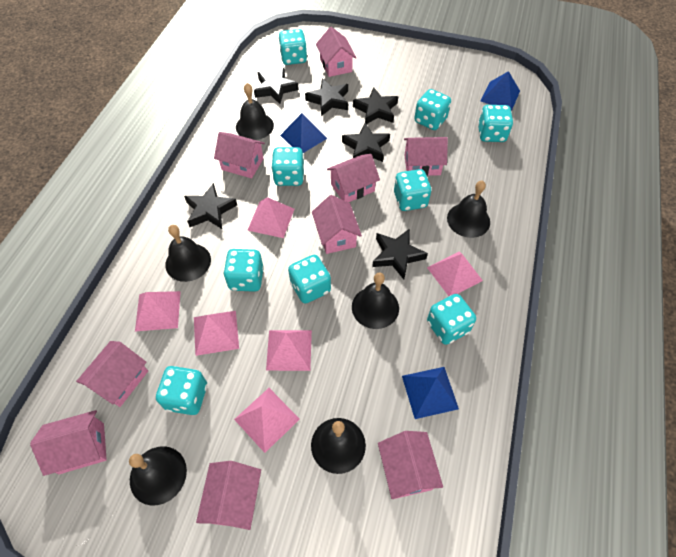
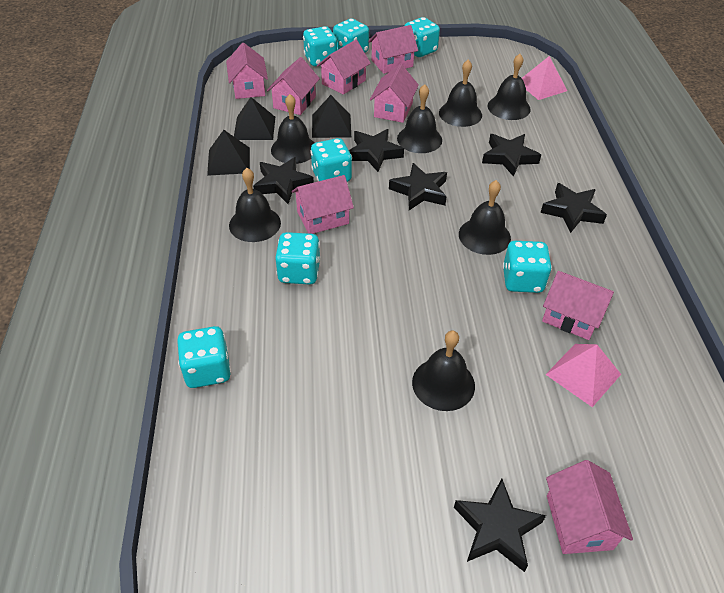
black bell: [129,446,187,506] [165,225,211,282] [236,83,274,140] [311,418,366,474] [352,273,399,329] [447,180,490,238] = 6 -> [229,168,281,242] [271,94,314,164] [397,84,442,153] [412,330,475,411] [439,60,482,127] [459,180,511,255] [488,54,531,120] = 7
black pyramid: none = 0 -> [207,130,250,176] [234,97,275,140] [312,95,351,138] = 3
blue pyramid: [280,113,327,153] [402,367,459,419] [481,71,520,111] = 3 -> none = 0
pink house: [30,410,107,476] [76,341,148,407] [196,461,261,530] [214,132,265,178] [312,195,362,254] [316,27,356,77] [327,154,380,203] [378,431,443,499] [404,137,448,176] = 9 -> [226,43,268,99] [267,57,320,115] [292,175,354,234] [317,40,371,95] [368,25,418,74] [370,64,419,123] [542,271,614,340] [546,460,633,554] = 8
pink pyramid: [135,291,181,332] [194,311,239,356] [234,388,300,453] [247,197,294,238] [266,330,312,371] [427,252,483,296] = 6 -> [522,56,567,100] [545,344,621,407] = 2
turquoise dice: [156,366,207,415] [223,249,264,292] [271,147,304,186] [278,29,307,65] [288,255,331,304] [394,169,432,211] [414,89,451,130] [427,294,476,345] [478,105,513,142] = 9 -> [177,326,231,388] [275,232,321,285] [303,26,337,66] [311,138,352,182] [333,18,369,52] [405,17,440,57] [503,241,552,293] = 7

